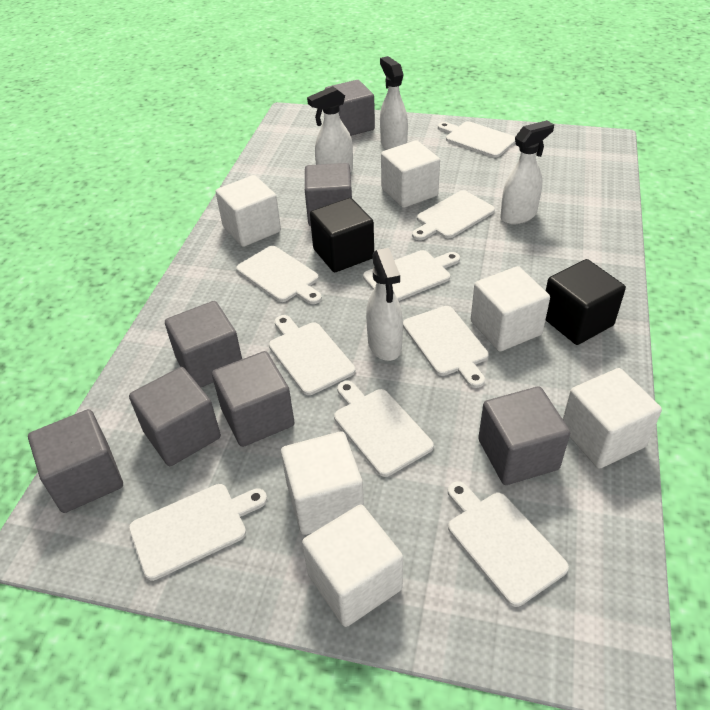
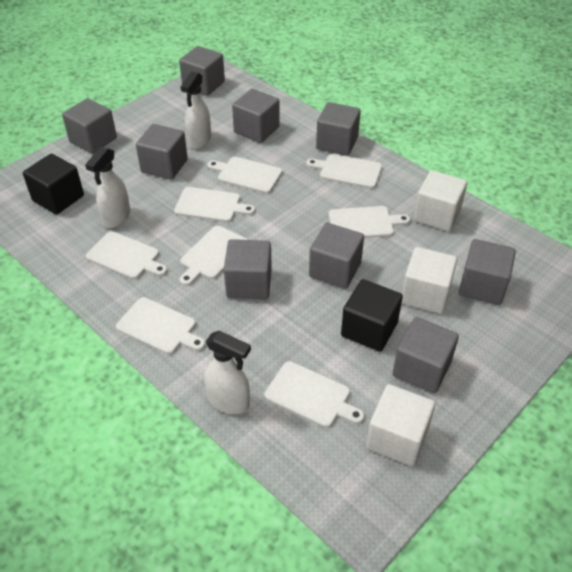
grey cube: [28,409,123,513] [129,367,221,466] [165,301,242,387] [212,351,295,447] [305,163,352,226] [325,80,375,136] [478,386,570,485] = 7 -> [62,98,117,154] [136,124,188,180] [179,46,225,96] [224,239,272,299] [232,89,280,143] [309,223,364,289] [316,102,361,156] [392,317,459,394] [459,239,516,305] = 9
white cube: [216,175,281,247] [281,431,364,535] [302,505,403,627] [381,140,440,208] [471,266,550,351] [563,368,662,469] = 6 -> [366,384,435,466] [402,247,457,314] [413,170,467,231] = 3
white cutting board: [129,484,267,581] [236,246,322,304] [269,315,355,395] [334,381,434,477] [363,250,460,301] [403,306,489,388] [412,190,495,240] [438,121,516,157] [448,481,569,607] = 9 -> [86,231,167,279] [116,297,205,354] [174,187,255,222] [180,226,248,286] [207,157,282,193] [264,361,364,428] [306,154,382,189] [329,206,410,238] = 8
white spray bottle: [307,86,353,173] [366,248,403,361] [380,56,408,150] [500,120,554,225] = 4 -> [85,147,130,228] [181,72,211,149] [205,330,251,414] = 3

